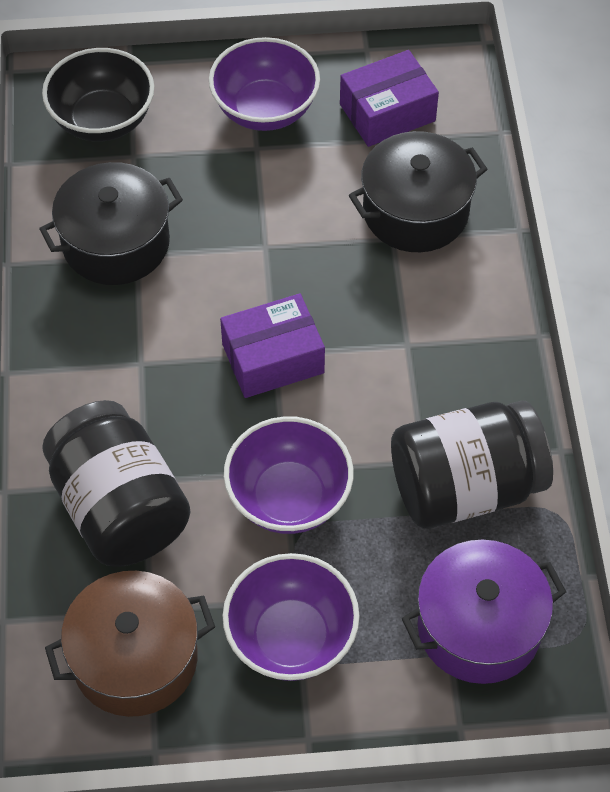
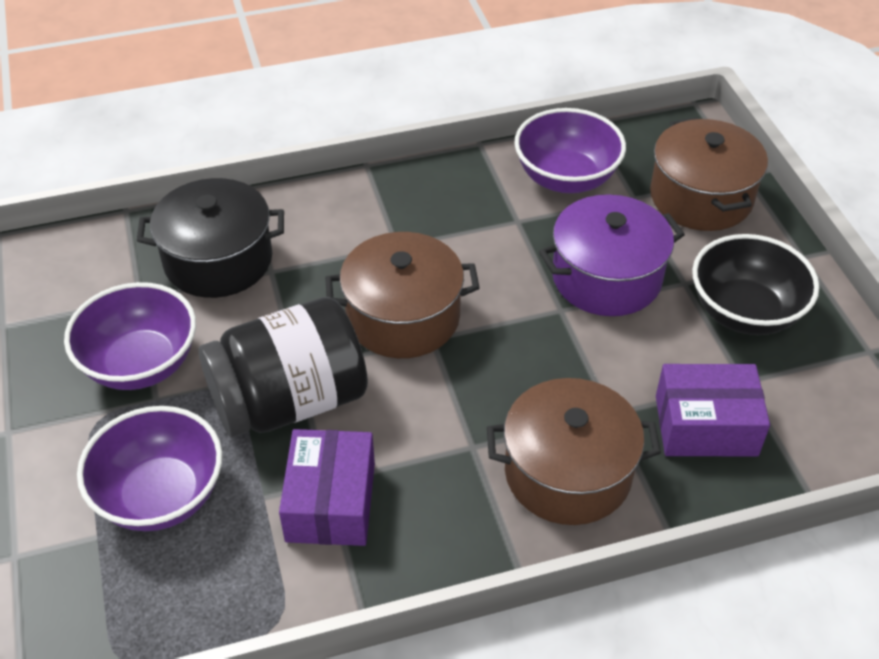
black jar: [42,400,191,567] [391,401,553,529] = 2 -> [198,297,368,438] = 1
black pot: [39,162,183,285] [349,131,487,252] = 2 -> [137,178,284,298] = 1
brown pot: [45,571,215,717] = 1 -> [325,232,480,358] [487,378,661,525] [650,117,768,231] = 3

